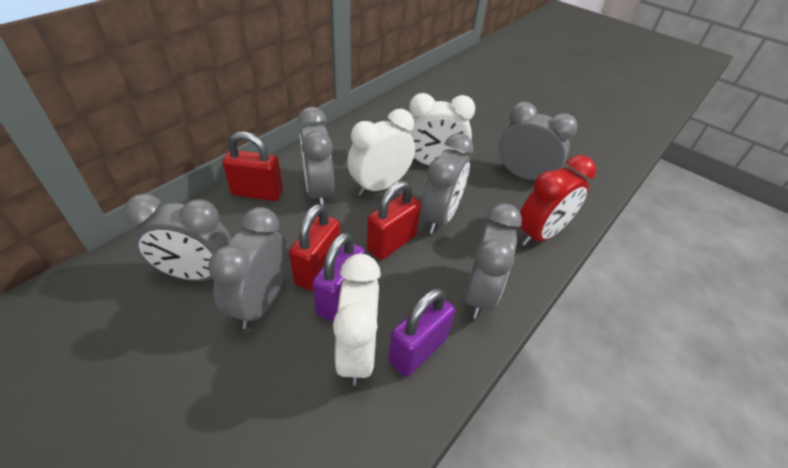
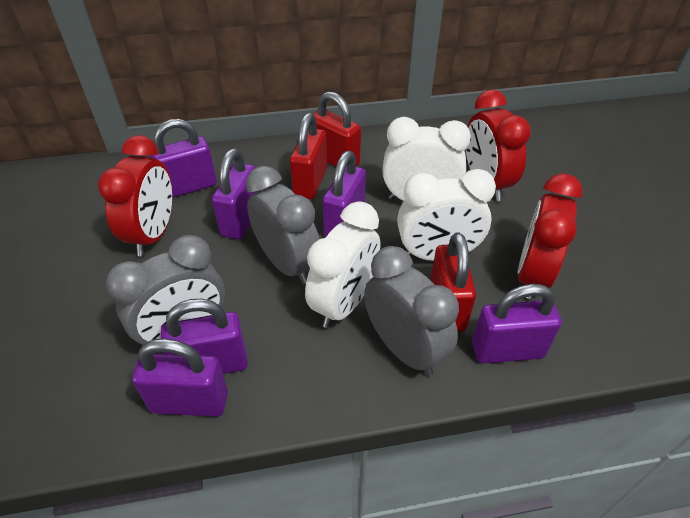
grey clock: [124,194,231,281] [208,207,288,329] [298,107,334,206] [421,133,473,234] [465,203,522,319] [499,102,577,180] = 6 -> [106,235,225,345] [246,166,319,284] [364,246,459,376] = 3
purple padlock: [312,232,365,322] [388,288,455,377] = 2 -> [132,338,228,417] [149,119,217,198] [161,299,248,374] [212,148,257,239] [322,151,366,237] [472,284,562,364] = 6
red clock: [520,155,596,246] = 1 -> [98,135,173,256] [466,90,531,201] [518,173,583,299] = 3

